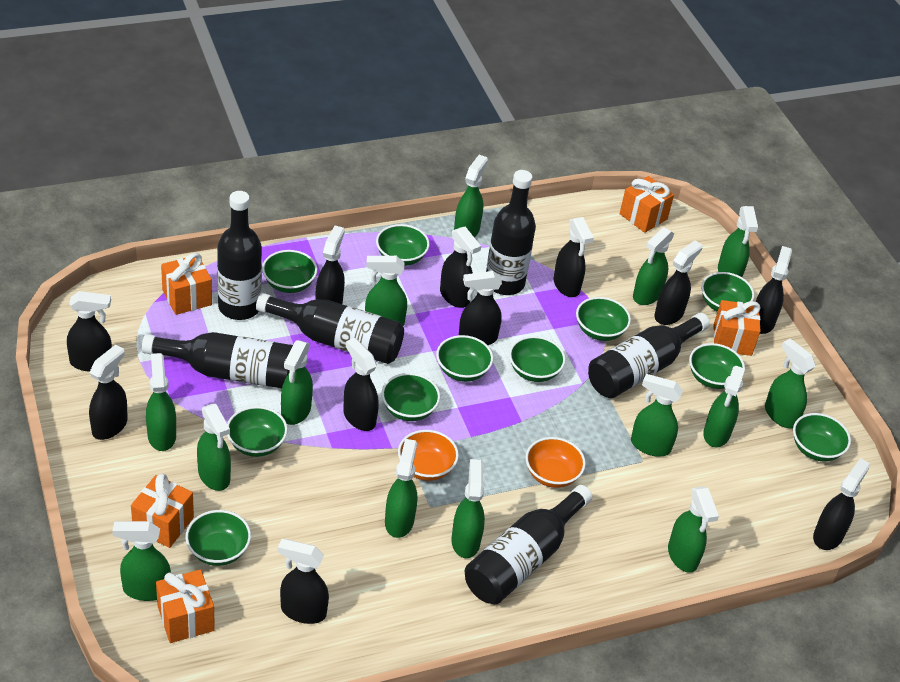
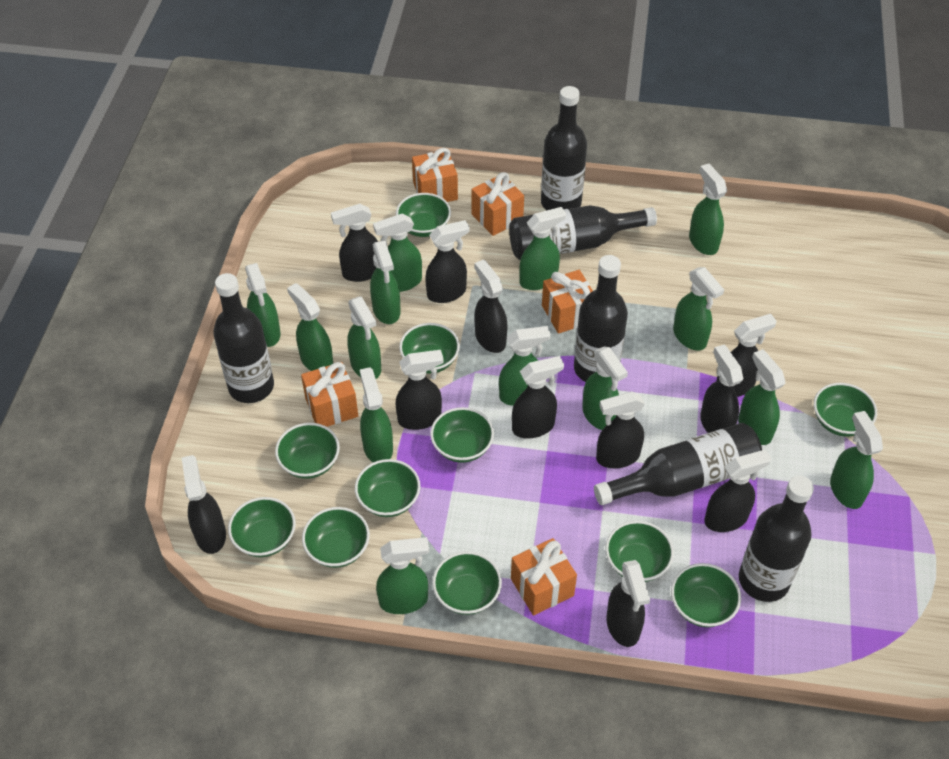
orange bowl: [398,430,459,481] [525,437,586,488] = 2 -> none = 0

